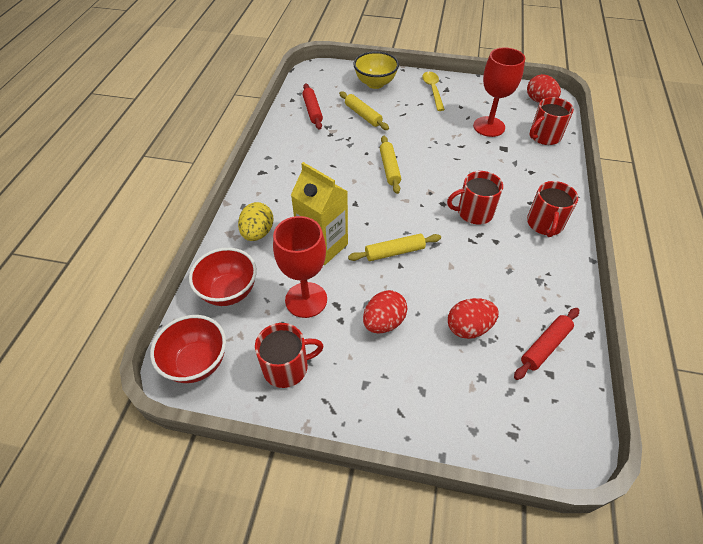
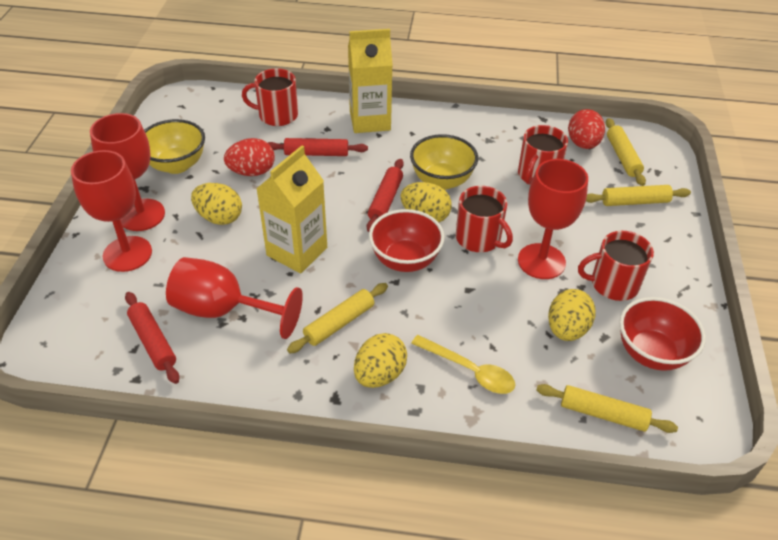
red egg: [363,290,407,334] [448,298,499,339] [527,74,561,103] = 3 -> [224,138,275,176] [568,109,605,149] = 2
red goblet: [273,216,327,318] [473,47,525,137] = 2 -> [71,150,152,272] [90,113,165,231] [166,257,303,339] [518,159,588,279] = 4
red rolling pin: [302,83,323,130] [514,308,579,380] = 2 -> [125,292,179,384] [268,138,368,156] [367,159,404,232] = 3
yellow bowl: [354,51,399,89] = 1 -> [144,119,205,174] [410,134,478,190] = 2
yellow carton: [291,162,348,265] = 1 -> [256,145,327,273] [348,29,393,133] = 2
yellow egg: [238,202,274,241] = 1 -> [191,183,242,225] [354,333,407,388] [401,182,452,222] [548,289,596,341] = 4
yellow rolling pin: [339,91,389,130] [348,234,441,261] [380,136,401,194] = 3 -> [287,283,388,353] [536,384,678,433] [586,185,691,206] [606,118,646,186] = 4

